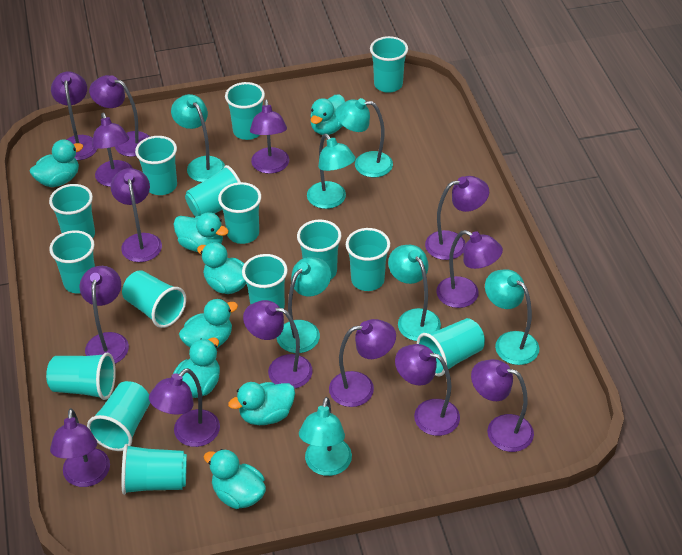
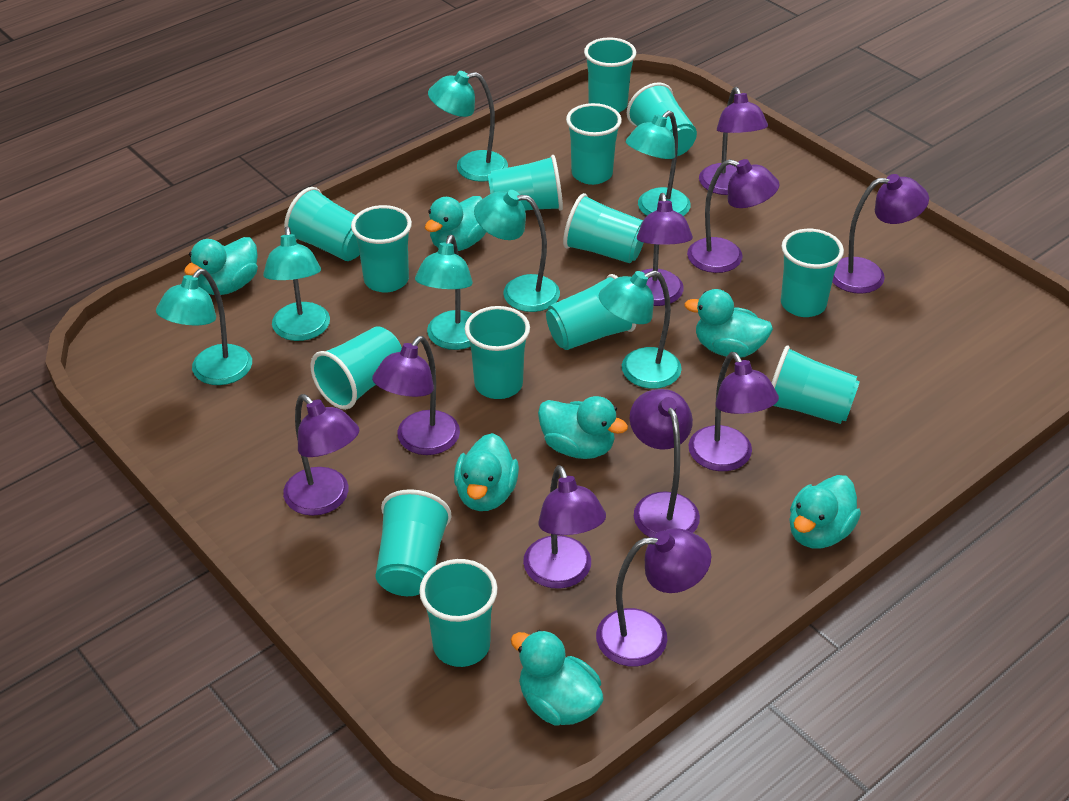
purple lamp: [50,408,110,487] [51,71,97,160] [80,266,129,364] [89,75,150,157] [92,112,133,187] [111,168,162,262] [149,368,220,447] [243,300,313,389] [250,99,289,174] [329,319,396,407] [395,344,460,436] [425,176,489,260] [436,230,503,308] [471,359,534,452] = 14 -> [283,394,359,516] [372,336,460,455] [523,465,606,589] [596,528,711,666] [630,389,700,538] [637,193,693,306] [687,159,780,273] [688,352,779,471] [699,87,768,195] [832,174,929,294] = 10
turquoise cup: [46,353,116,400] [49,184,95,238] [49,230,95,294] [87,381,150,451] [121,444,187,495] [122,270,186,328] [135,136,177,195] [185,165,241,217] [218,182,261,244] [225,82,265,140] [242,254,288,309] [297,219,341,279] [346,228,390,291] [370,36,408,93] [417,318,485,376] = 15 -> [284,187,360,261] [310,326,402,410] [351,205,412,292] [375,489,452,596] [419,559,498,667] [465,306,530,399] [488,155,563,211] [546,274,636,350] [563,193,644,263] [566,103,622,185] [584,37,636,112] [627,82,697,156] [772,346,860,424] [781,229,844,317] = 14
turquoise duck: [30,139,83,187] [173,212,229,252] [173,338,220,398] [179,299,238,348] [197,242,246,294] [204,449,266,509] [228,382,295,425] [310,94,345,135] = 8 -> [184,237,258,295] [425,196,486,251] [454,433,519,511] [511,630,603,726] [538,396,628,459] [684,289,773,357] [789,475,861,549] = 7

